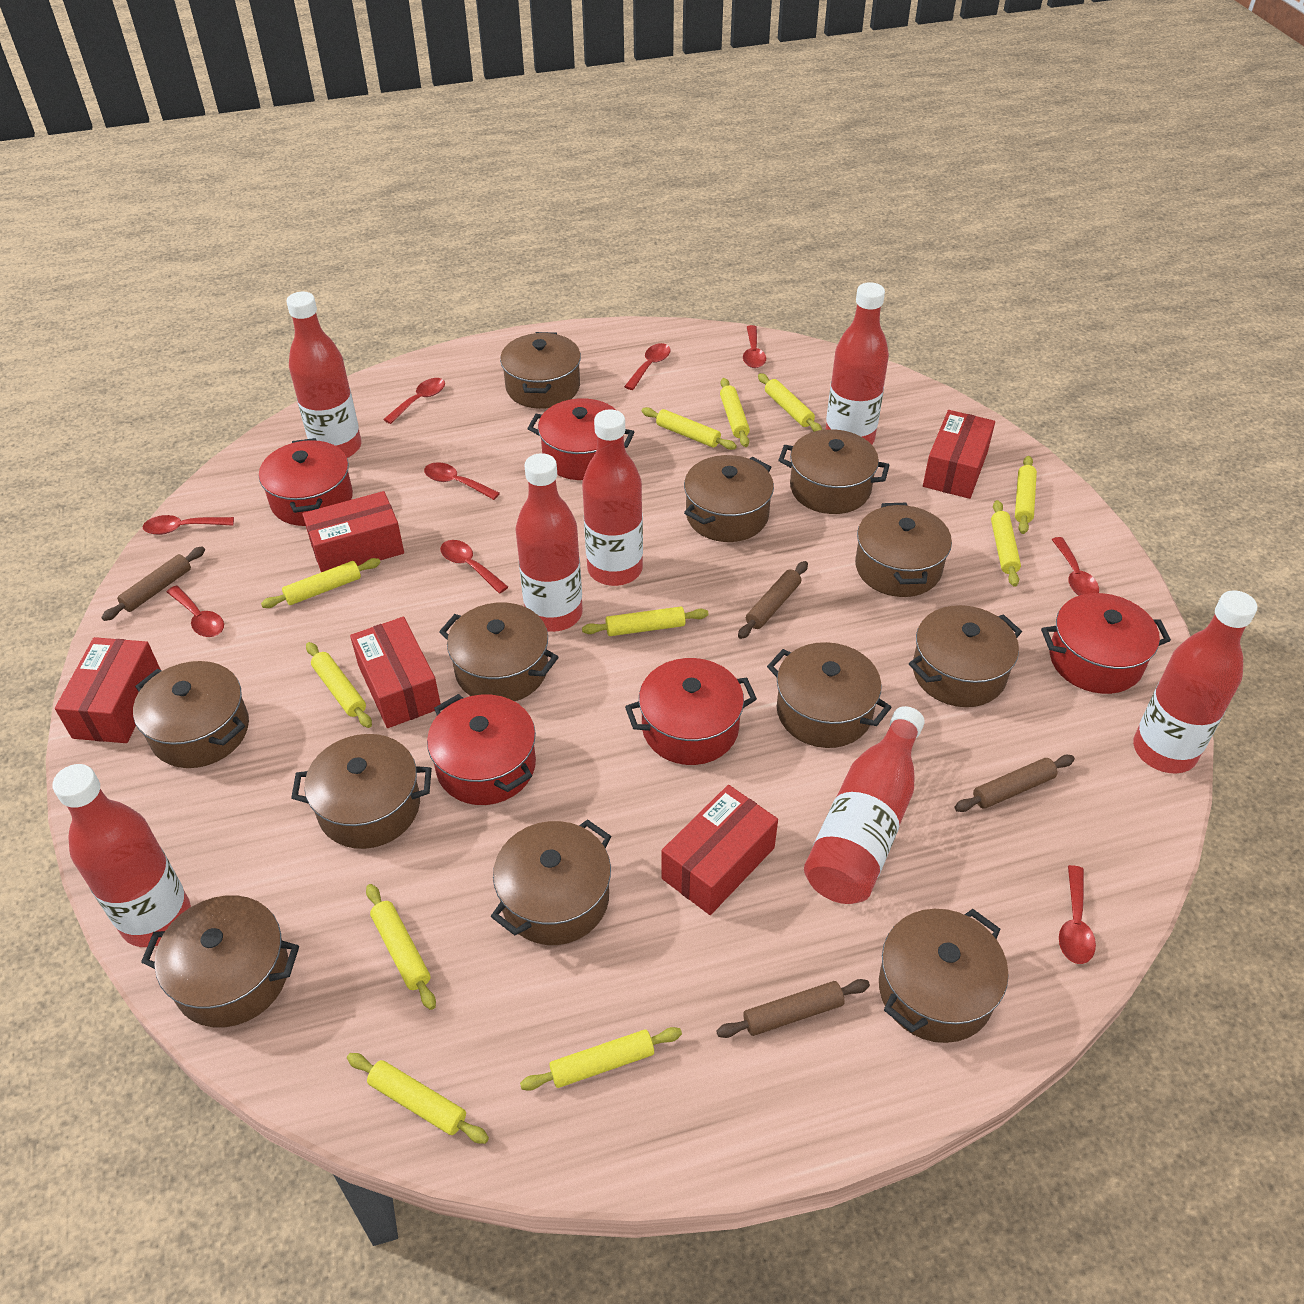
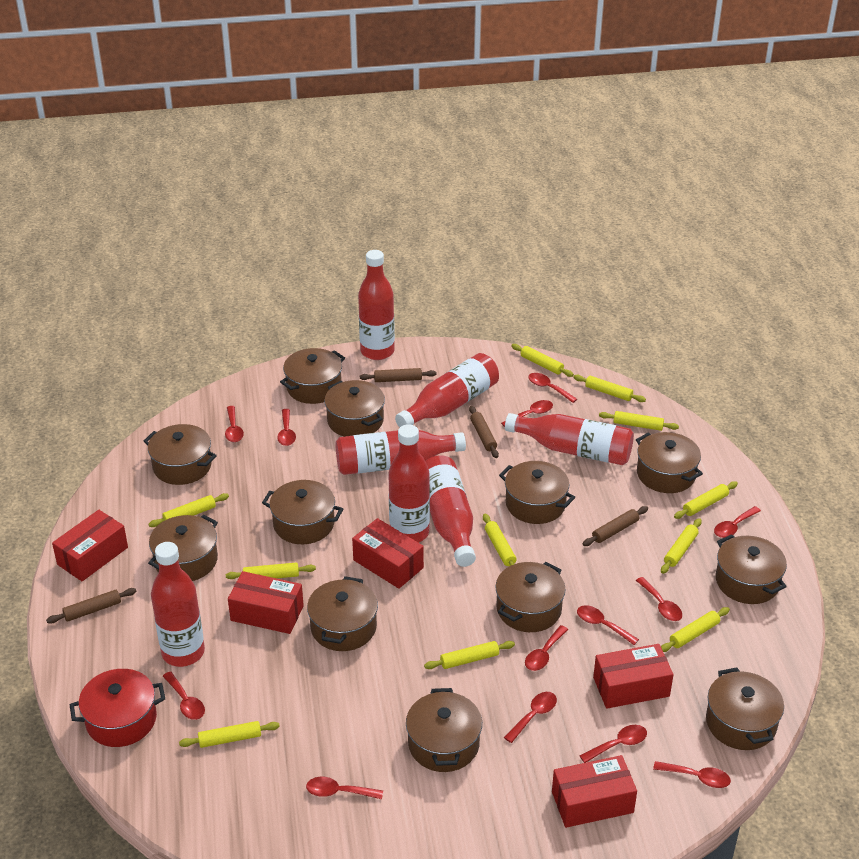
red pot: [259,438,353,526] [427,694,536,805] [527,398,634,480] [625,658,757,765] [1041,593,1171,694] = 5 -> [69,669,165,747] = 1
red spoon: [143,515,234,535] [167,586,224,637] [383,378,445,424] [424,462,500,500] [440,540,508,593] [624,343,671,390] [743,325,766,368] [1051,537,1099,596] [1059,865,1096,964] = 9 -> [163,671,205,720] [225,406,244,442] [277,409,296,446] [306,777,383,799] [501,400,553,427] [504,692,557,743] [525,625,568,671] [528,373,577,403] [577,605,639,645] [579,725,647,763] [636,577,682,621] [653,761,731,788] [714,506,761,538] = 13

